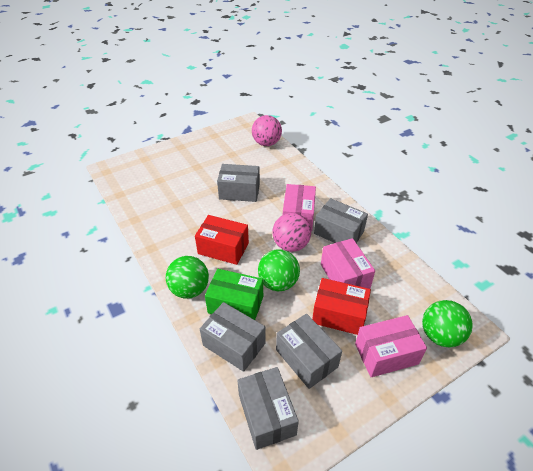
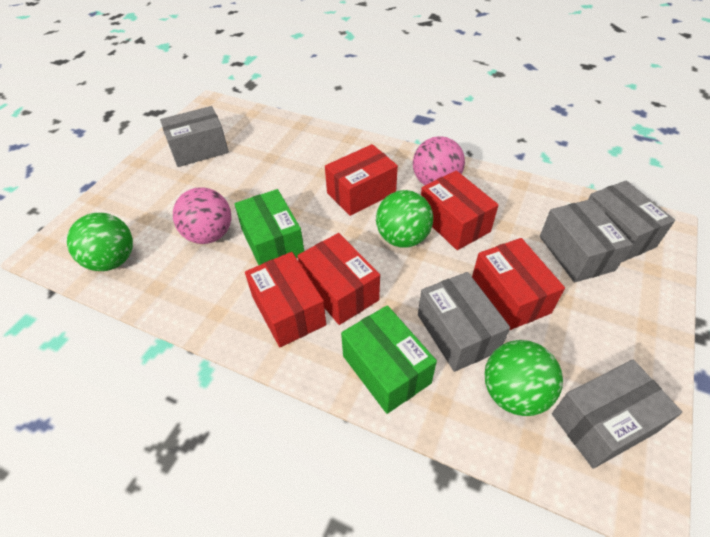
green box: [205,269,263,320] = 1 -> [235,189,304,265] [341,305,437,414] = 2
pink box: [283,184,316,232] [321,238,375,289] [355,315,427,377] = 3 -> none = 0
red box: [195,215,249,265] [312,278,371,335] = 2 -> [245,252,326,347] [297,233,380,325] [325,144,398,216] [421,171,499,250] [472,238,565,330] = 5

